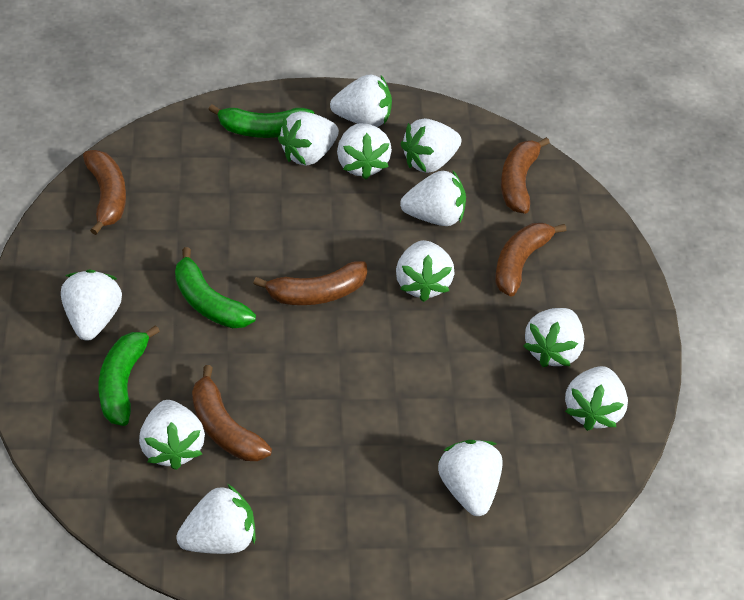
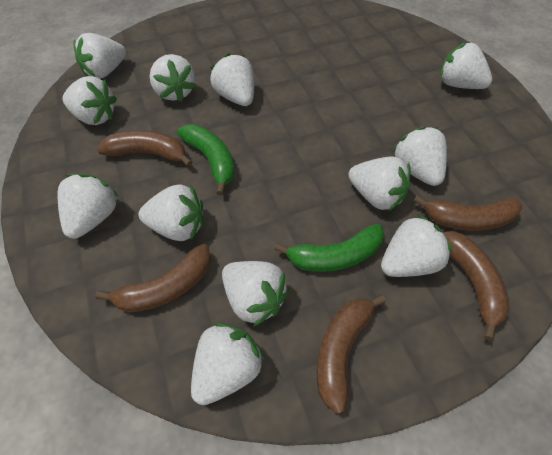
green banana: [98,325,160,426] [175,247,256,328] [208,104,314,138] = 3 -> [177,124,234,195] [274,224,384,272] = 2

